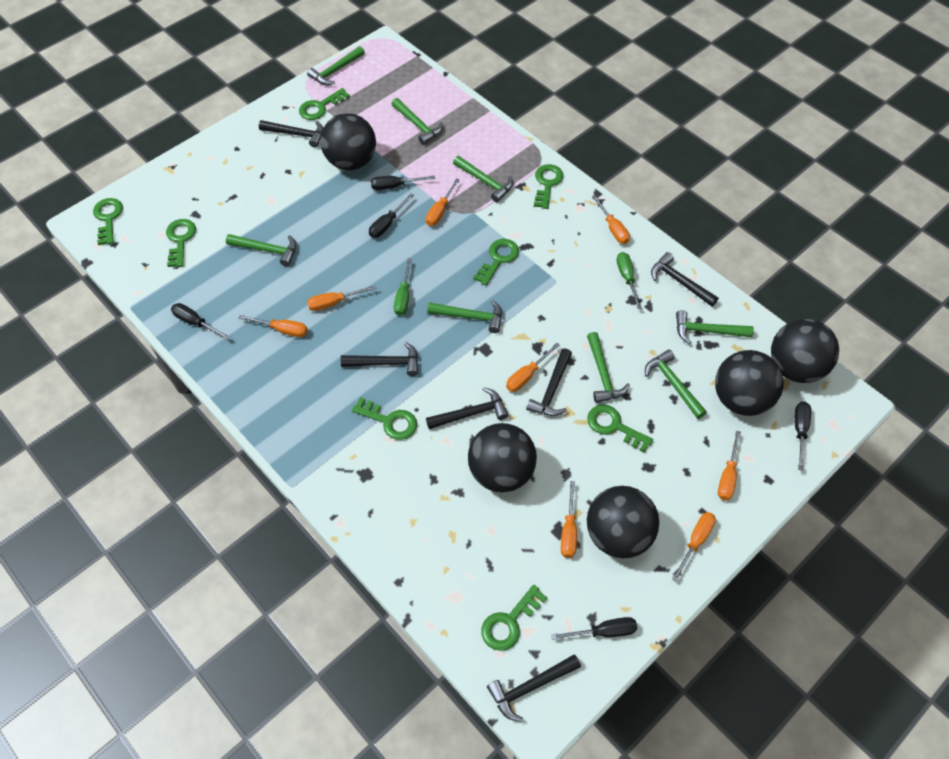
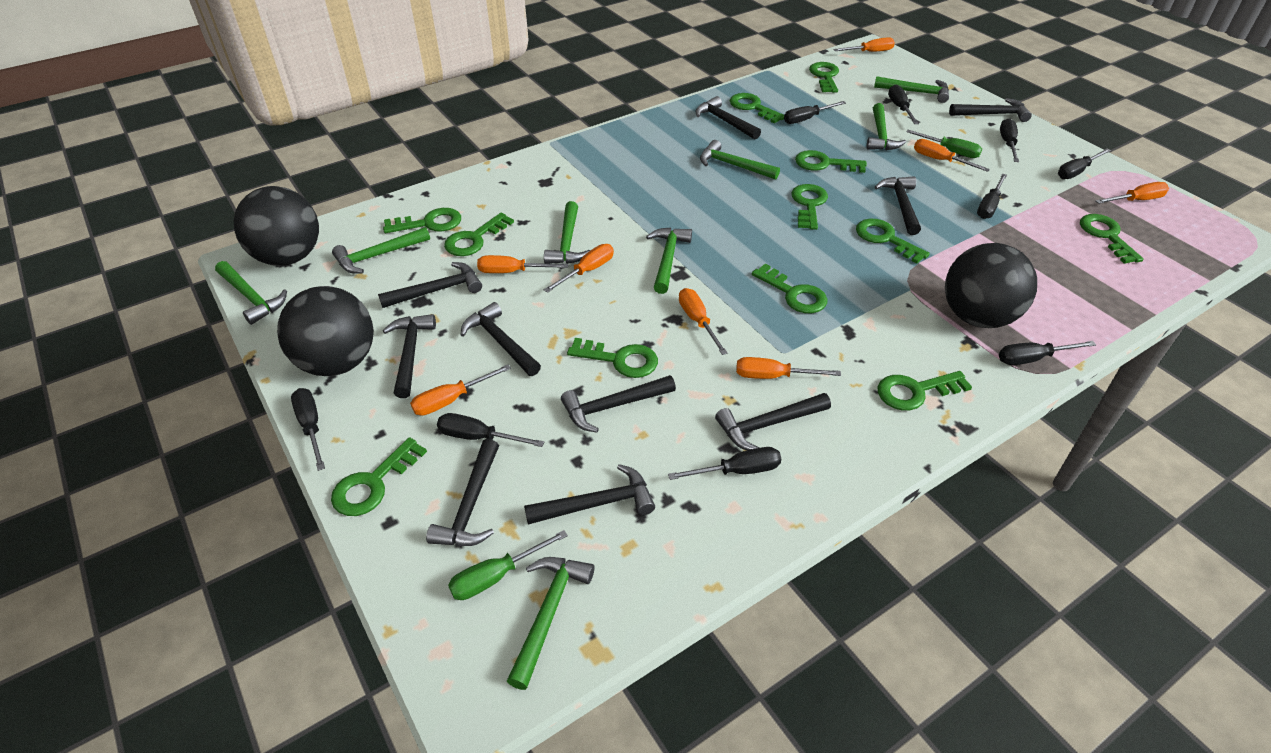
black ball: [320,113,376,170] [468,423,537,492] [587,486,659,558] [715,350,784,416] [771,319,839,383] = 5 -> [233,186,319,266] [277,286,374,376] [945,243,1037,328] = 3
black hammer: [259,120,323,148] [341,342,418,376] [426,387,508,429] [487,654,581,722] [526,348,572,416] [651,252,719,306] = 6 -> [378,262,482,308] [383,314,436,398] [426,439,499,546] [460,302,541,376] [524,464,655,525] [561,375,676,432] [695,96,761,139] [715,393,831,450] [875,176,921,235] [949,98,1032,122] = 10
black screwdriver: [171,303,230,340] [369,194,414,238] [371,176,435,190] [551,617,637,640] [795,401,811,471] = 5 -> [291,388,325,471] [437,413,544,447] [668,447,781,480] [784,101,846,124] [888,85,919,124] [977,173,1007,219] [999,341,1096,365] [1000,118,1019,162] [1058,149,1111,179] = 9
green key: [93,198,123,245] [166,219,196,267] [299,88,350,120] [352,397,417,440] [473,239,519,285] [481,585,547,651] [534,164,564,209] [587,405,653,453] = 8 -> [331,437,427,516] [383,208,461,233] [444,213,514,256] [567,338,658,378] [730,93,784,124] [752,263,827,313] [791,184,828,230] [795,150,867,173] [809,62,839,93] [856,219,930,263] [878,371,972,410] [1080,214,1144,264] = 12

